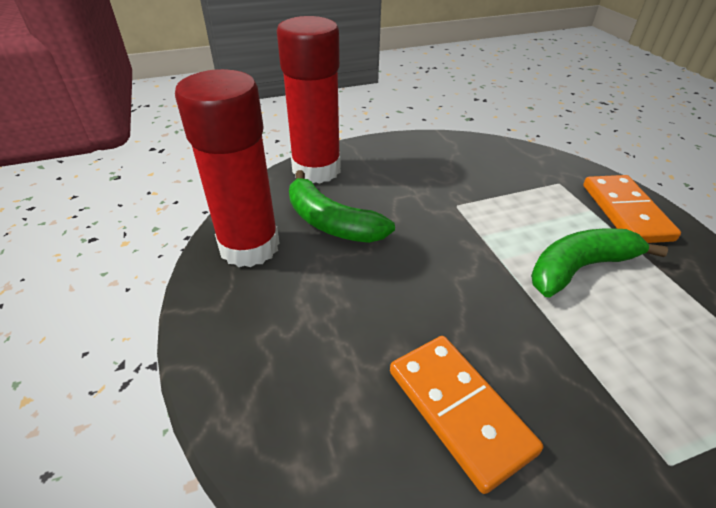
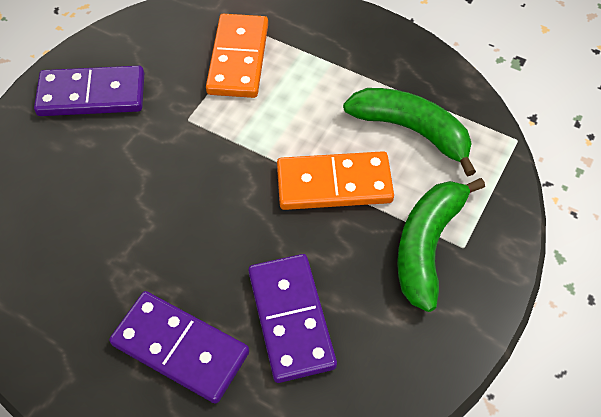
purple domino: none = 0 -> [34,66,144,116] [109,291,249,404] [248,254,337,383] = 3
red glue stick: [175,69,280,267] [277,16,341,184] = 2 -> none = 0

